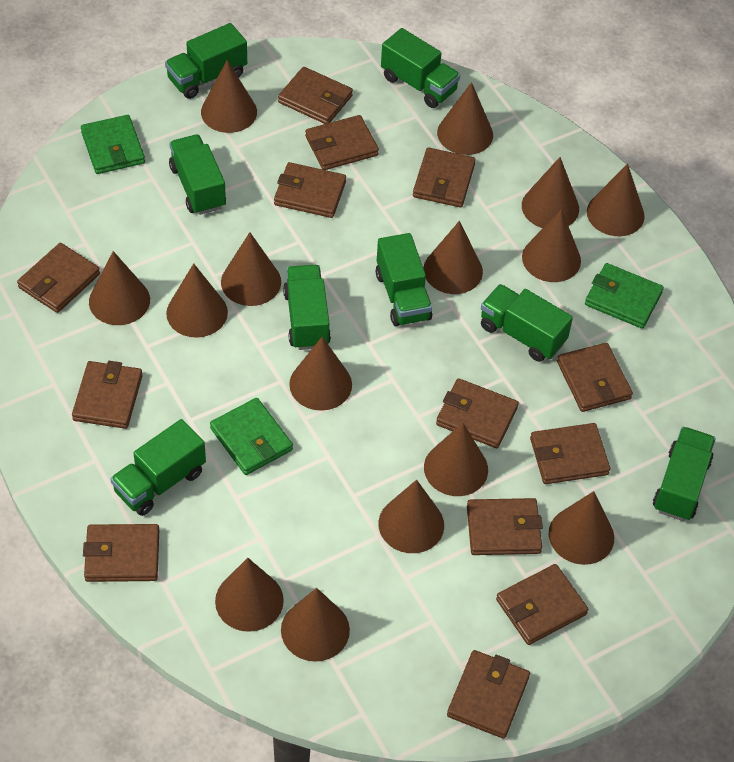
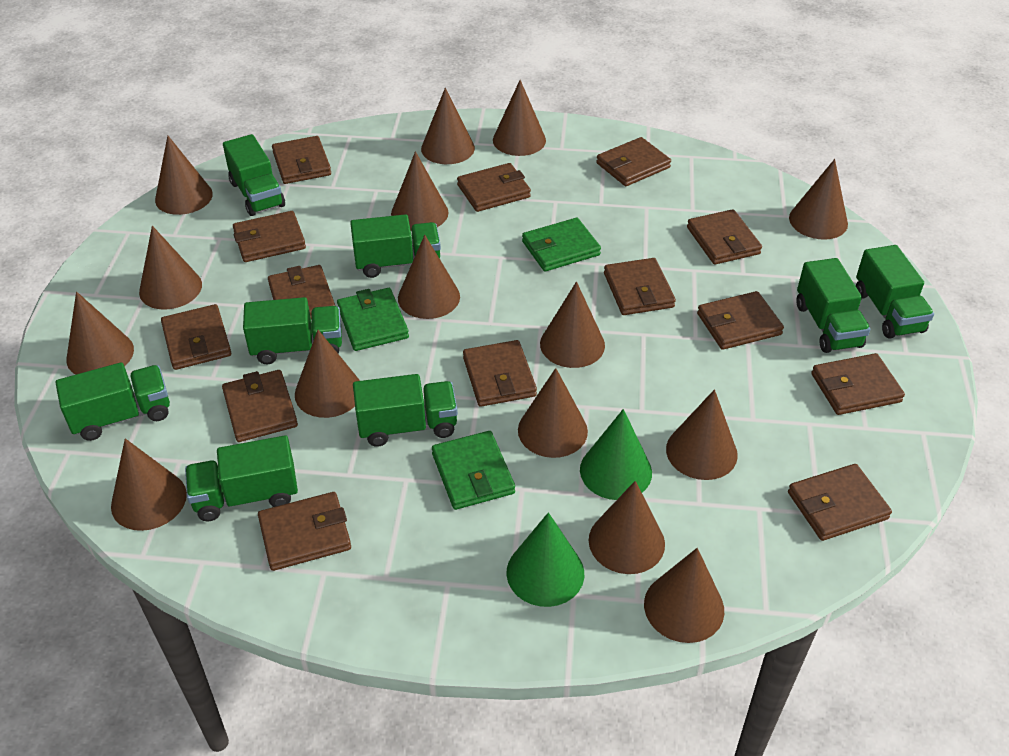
brown wallet: [17,243,100,313] [72,361,143,429] [83,524,159,582] [274,162,346,218] [278,67,353,124] [305,115,379,170] [413,148,476,207] [436,378,519,448] [447,650,530,739] [467,498,543,555] [496,564,588,645] [530,423,610,484] [557,343,633,412] = 13 -> [161,304,231,370] [222,370,298,442] [233,211,306,262] [258,492,351,571] [268,265,335,319] [272,136,331,184] [457,163,531,212] [463,340,537,407] [596,137,671,186] [604,258,676,315] [687,209,762,265] [697,291,784,350] [788,464,892,541] [811,353,905,415] = 14
green cone: none = 0 -> [506,512,584,607] [580,409,652,500] = 2

